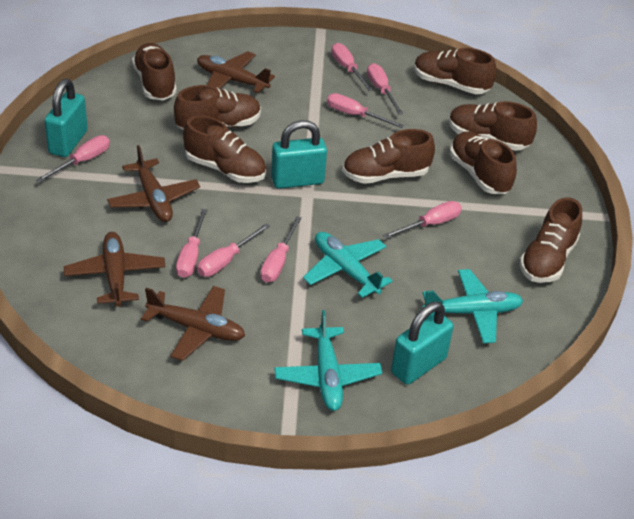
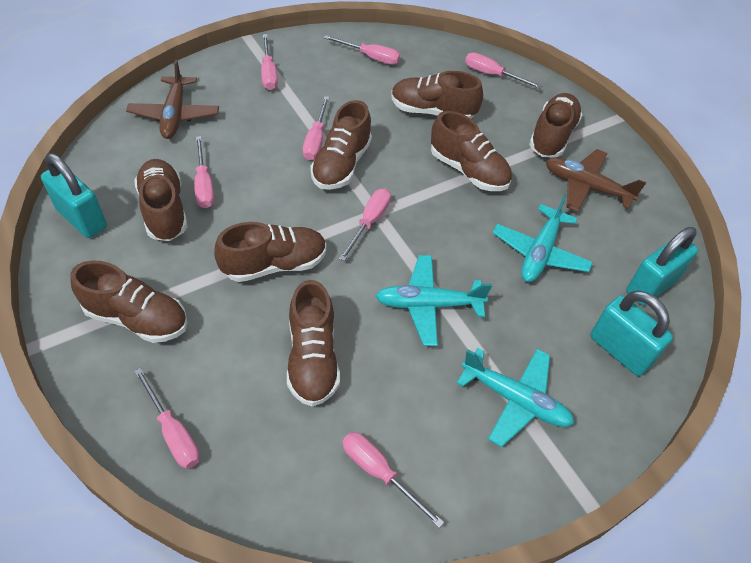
brown plane: [64,232,166,307] [107,145,200,222] [141,286,245,361] [197,51,275,93] = 4 -> [126,60,219,139] [546,149,646,212] = 2

